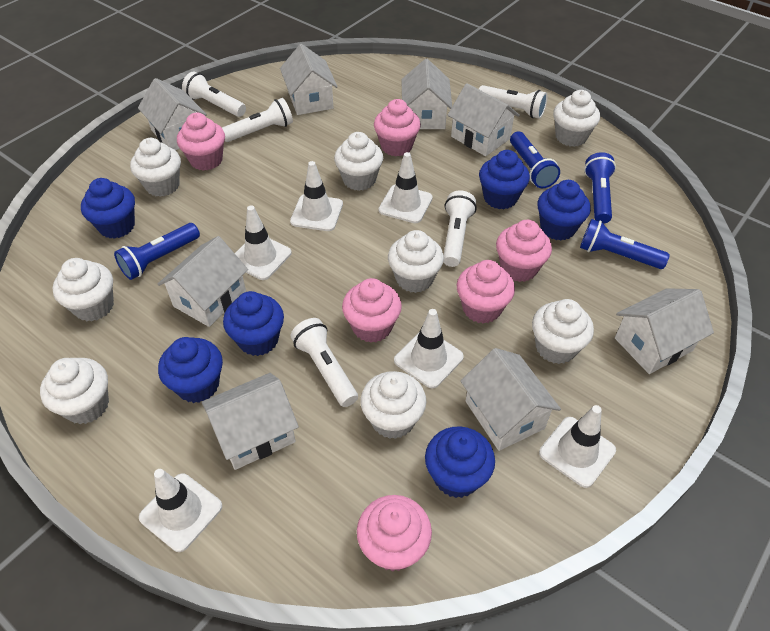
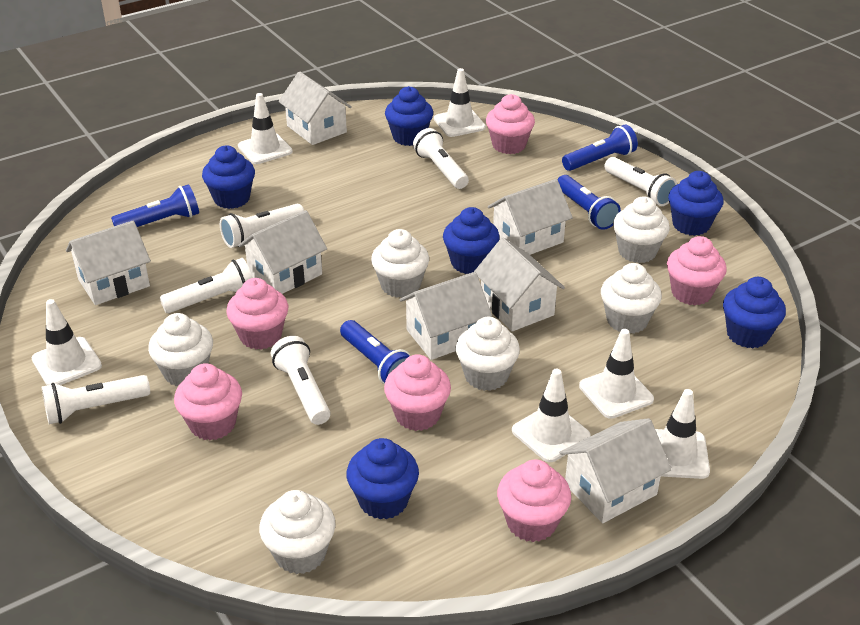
white cupcake: [40,358,109,424] [52,258,114,321] [130,138,181,197] [334,132,383,191] [360,371,426,439] [388,230,444,293] [532,299,594,364] [553,90,600,147] = 8 -> [148,313,213,386] [259,490,336,574] [371,229,429,298] [456,317,520,391] [601,263,662,334] [613,196,670,263] = 6
white flashlight: [182,72,246,117] [222,98,293,142] [291,318,358,407] [443,190,477,267] [479,85,548,119] = 5 -> [42,375,150,424] [160,258,252,313] [220,203,304,248] [271,336,330,425] [413,128,469,189] [604,157,677,206] = 6
white house: [138,78,207,150] [158,236,248,327] [201,373,299,470] [280,44,338,115] [401,59,452,129] [448,83,520,156] [460,348,561,451] [615,288,714,374] = 8 -> [66,221,151,305] [238,210,327,294] [279,72,352,145] [400,272,492,360] [474,238,565,331] [488,179,573,255] [559,418,672,523] = 7

